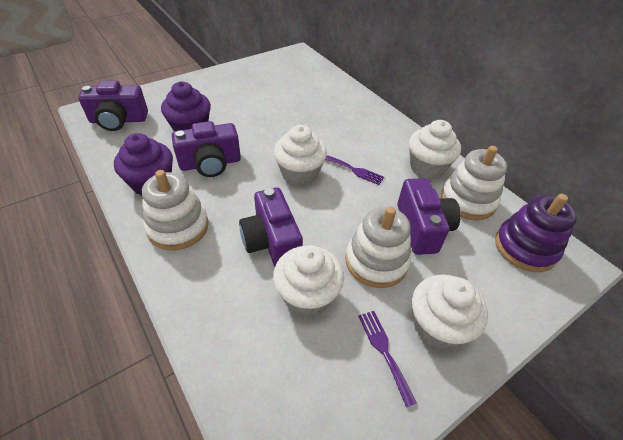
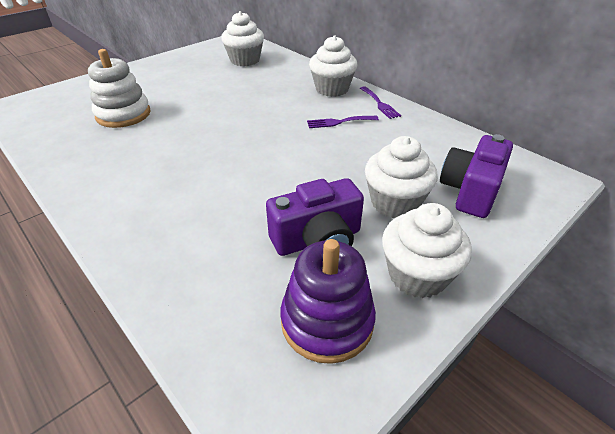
purple camera: [78,81,148,131] [172,121,241,177] [239,187,303,266] [397,178,461,255] = 4 -> [266,178,364,256] [440,134,513,218] = 2
purple cupcake: [114,133,173,196] [161,82,211,131] = 2 -> none = 0
white stacking toy: [142,170,209,251] [345,207,411,288] [441,146,507,220] = 3 -> [88,49,151,128] = 1

